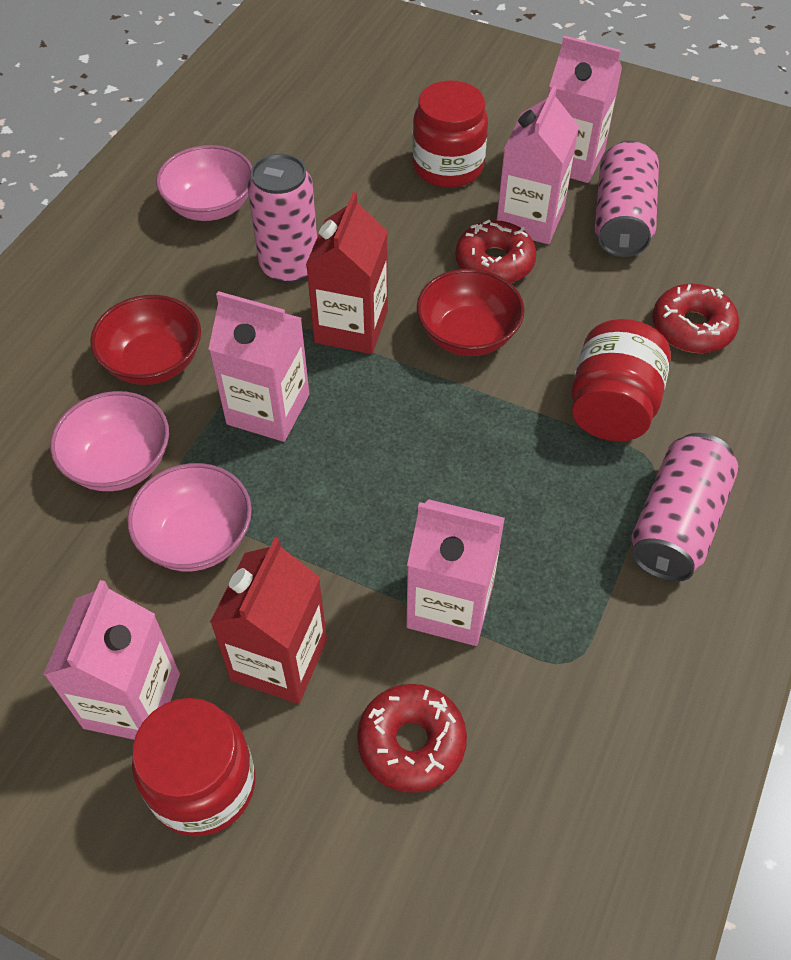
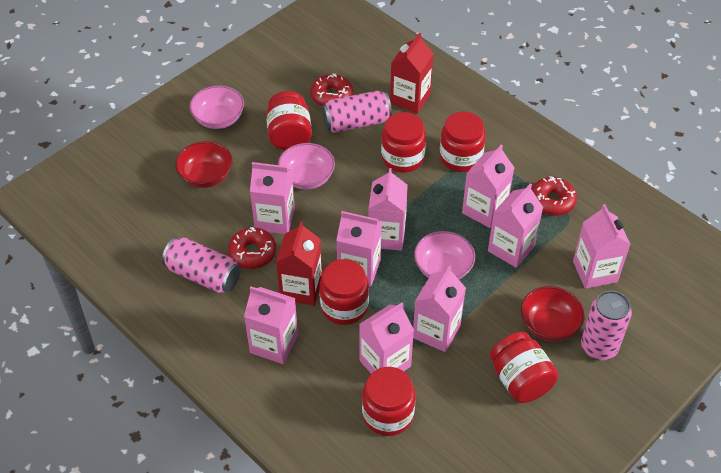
pink carton: [43,580,180,740] [208,291,309,442] [406,499,505,646] [497,86,579,244] [548,36,622,183] = 5 -> [244,286,298,364] [250,162,295,234] [336,211,382,286] [359,302,414,374] [368,168,408,251] [413,266,466,352] [462,145,514,228] [488,184,543,268] [573,204,630,289] = 9
red jar: [132,698,255,836] [412,81,488,188] [572,319,671,441] = 3 -> [266,91,312,150] [319,259,369,325] [362,367,416,436] [381,112,426,173] [440,112,486,172] [490,332,558,403] = 6

